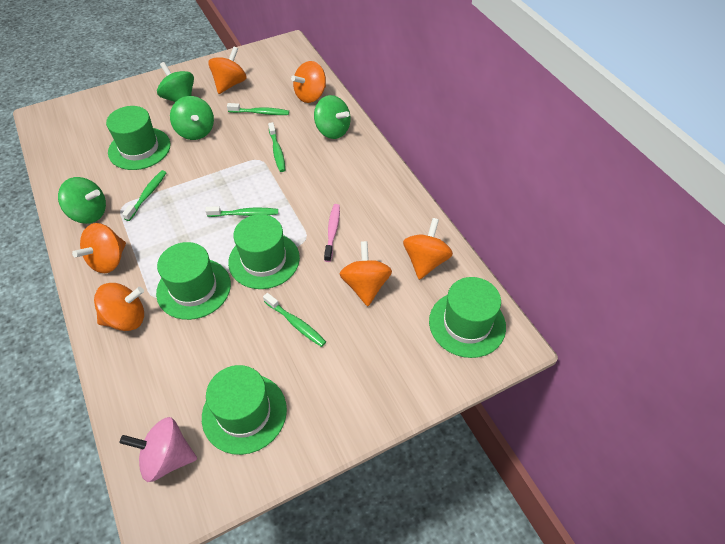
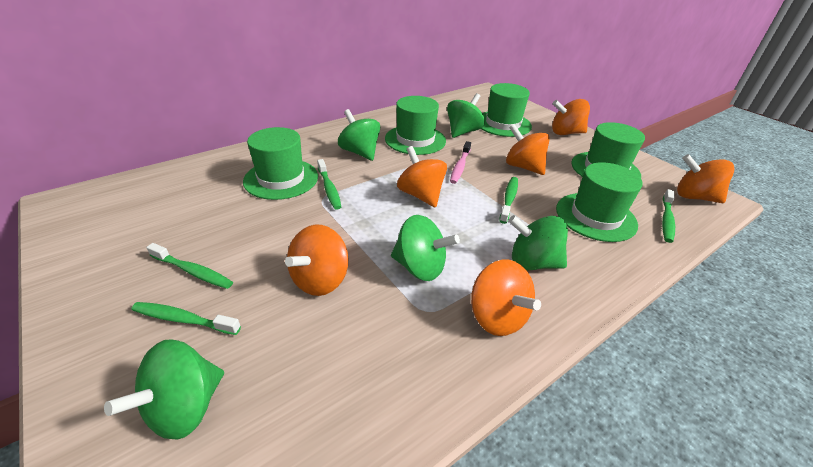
green spinning top: [58,177,106,224] [157,62,194,102] [170,96,214,140] [314,95,351,139] = 4 -> [104,339,224,440] [338,109,380,161] [391,215,460,281] [447,93,485,138] [508,215,568,270] = 5
pink spinning top: [120,417,197,482] = 1 -> none = 0

